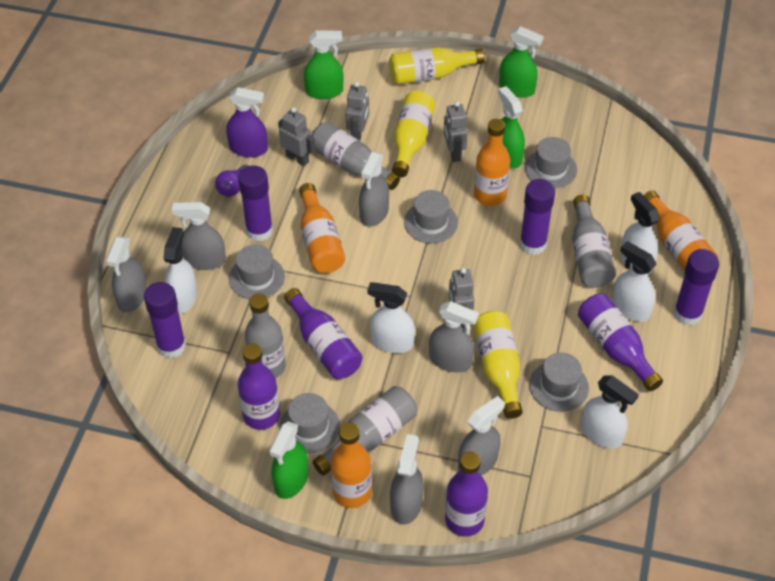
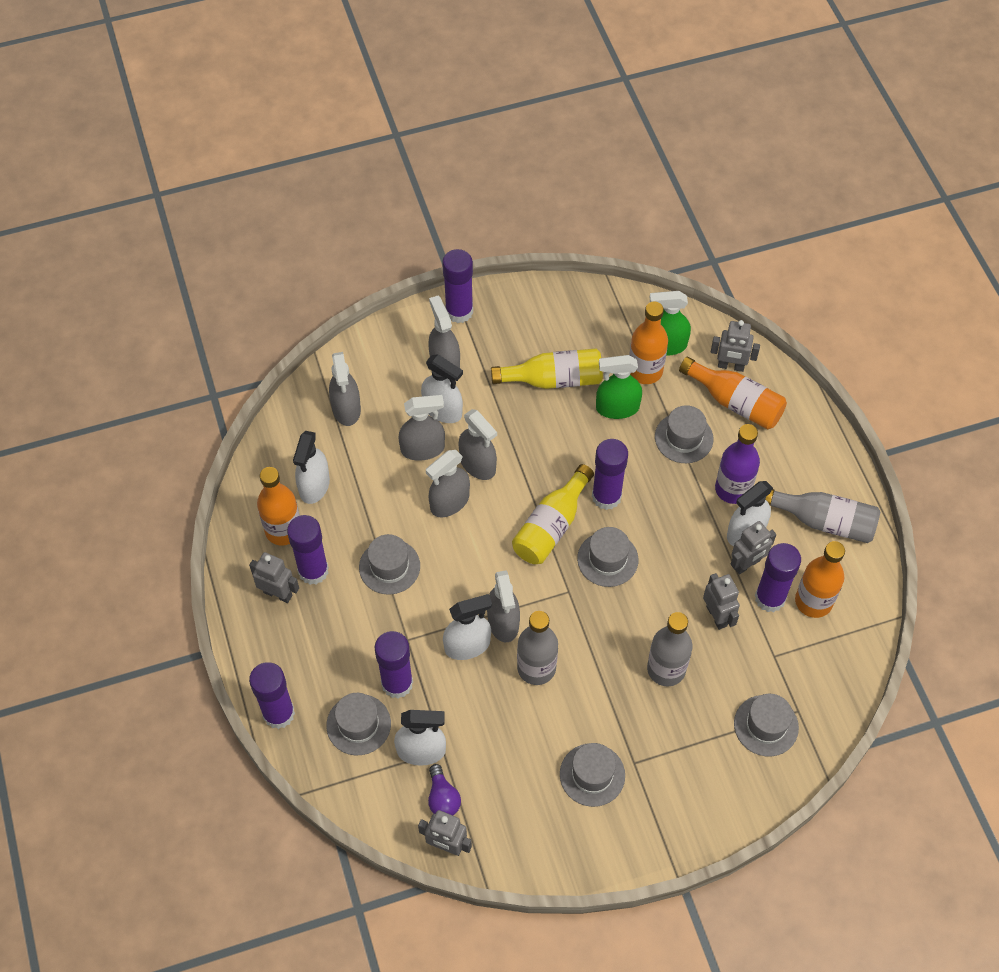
green spray bottle: [269,421,308,499] [304,30,344,99] [498,86,525,168] [499,26,544,98] = 4 -> [596,355,642,419] [650,291,691,356] = 2
grey bottle: [244,293,286,378] [311,122,400,190] [313,386,417,476] [572,195,616,288] = 4 -> [517,611,558,685] [647,612,693,686] [765,489,880,543] = 3
grey hat: [229,245,285,299] [279,393,340,454] [404,190,458,244] [525,137,577,188] [529,353,589,412] = 5 -> [326,693,391,755] [359,534,420,595] [560,743,625,807] [577,527,639,587] [655,405,713,463] [734,694,799,756] = 6
grey robot: [278,107,315,166] [345,82,369,141] [444,101,468,162] [449,268,475,328] = 4 -> [249,552,299,603] [418,810,472,856] [703,573,740,630] [711,320,760,372] [731,521,776,574] = 5
purple bottle: [238,343,280,430] [284,288,363,379] [445,451,488,537] [578,294,663,391] = 4 -> [715,424,760,504] = 1
purple glue stick: [144,282,186,358] [238,165,273,241] [519,179,555,255] [673,249,719,326] = 4 -> [249,662,295,729] [287,515,329,585] [375,631,413,698] [442,249,473,323] [592,439,628,510] [755,543,801,612] = 6
purple spray bottle: [226,87,268,157] = 1 -> none = 0
yellow bottle: [389,47,485,85] [392,91,435,177] [473,311,523,419] = 3 -> [491,348,603,389] [512,464,594,564] = 2

